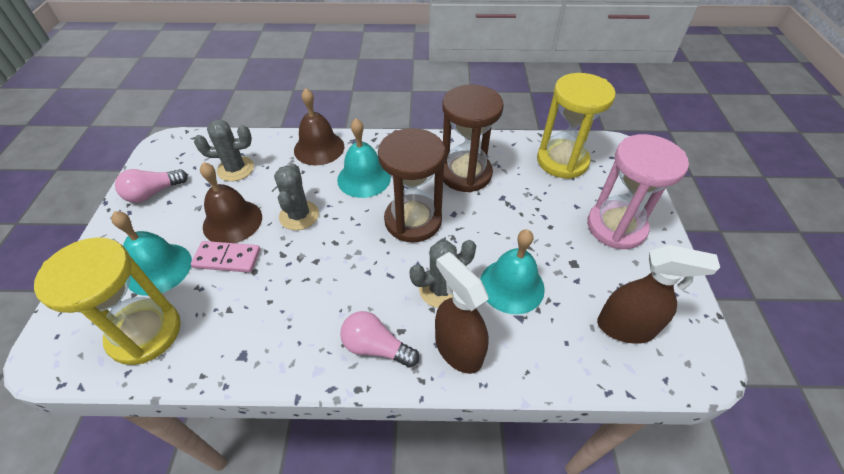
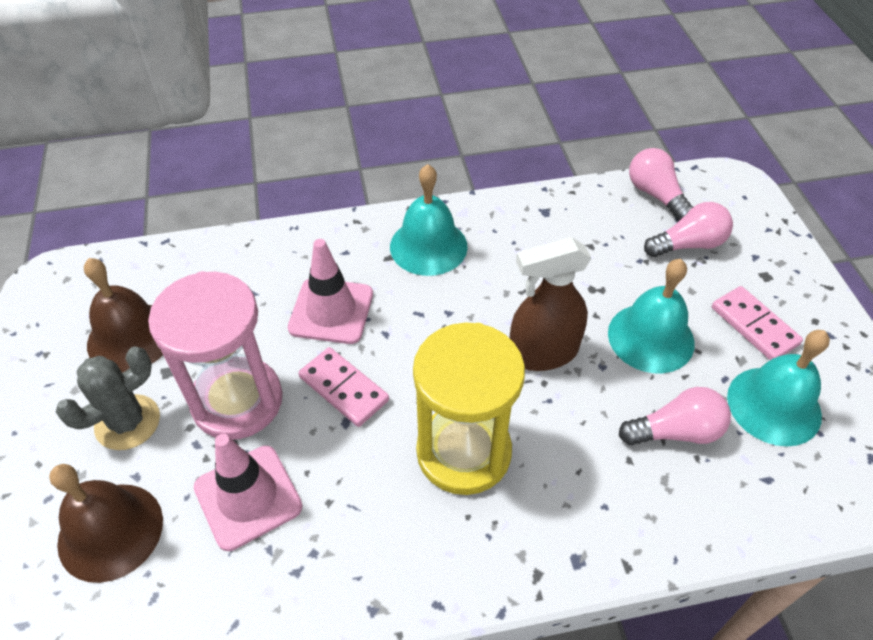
brown hourglass: [378,128,445,242] [442,85,504,192] = 2 -> none = 0
brown spray bottle: [435,252,489,374] [597,245,720,344] = 2 -> [510,237,592,371] = 1
grey cactus: [194,120,254,181] [274,163,319,230] [409,240,476,308] = 3 -> [56,346,160,450] = 1
pink domino: [191,241,260,273] = 1 -> [299,347,389,427] [712,286,803,360] = 2
pink light bulb: [115,169,188,203] [340,311,419,368] = 2 -> [619,387,731,446] [629,148,693,221] [644,202,733,257] = 3
pink traffic cone: none = 0 -> [194,434,302,551] [288,239,373,344] = 2
yellow hourglass: [34,237,181,365] [537,73,616,179] = 2 -> [413,323,525,495] = 1

